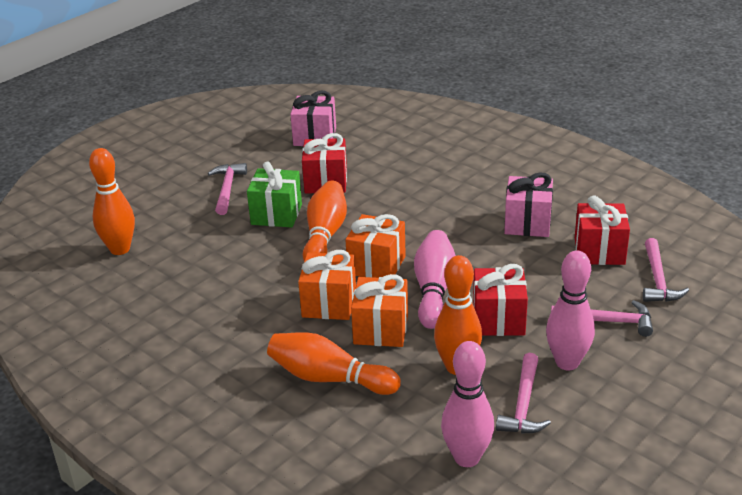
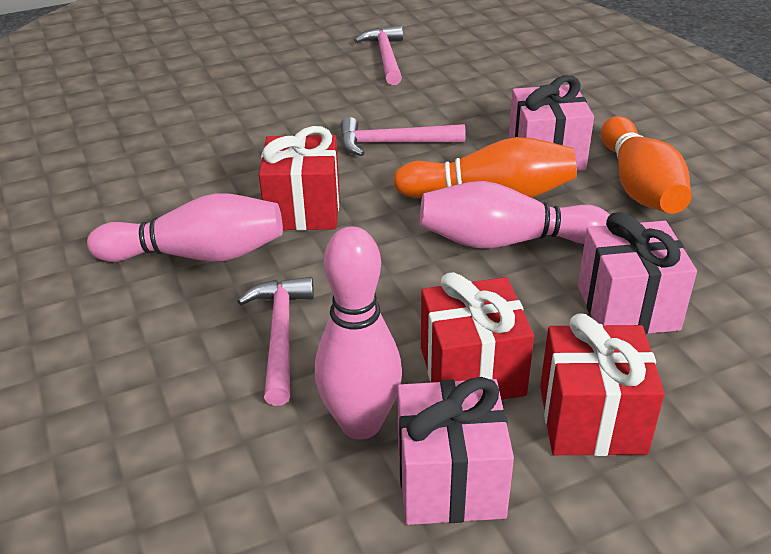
green gift: [247,161,302,228] = 1 -> none = 0
orange bowling pin: [89,148,135,255] [267,332,401,395] [303,181,347,261] [434,255,482,375] = 4 -> [393,137,577,198] [601,116,692,214] = 2
orange gift: [298,250,356,320] [345,214,406,278] [351,274,408,347] = 3 -> none = 0
pink gift: [290,91,336,146] [504,172,553,237] = 2 -> [397,377,514,525] [509,75,594,171] [578,212,697,334] = 3
pink hammer: [208,163,247,215] [496,353,551,434] [551,300,653,337] [643,238,689,302] = 4 -> [237,277,314,406] [341,117,466,156] [354,25,403,85] = 3

